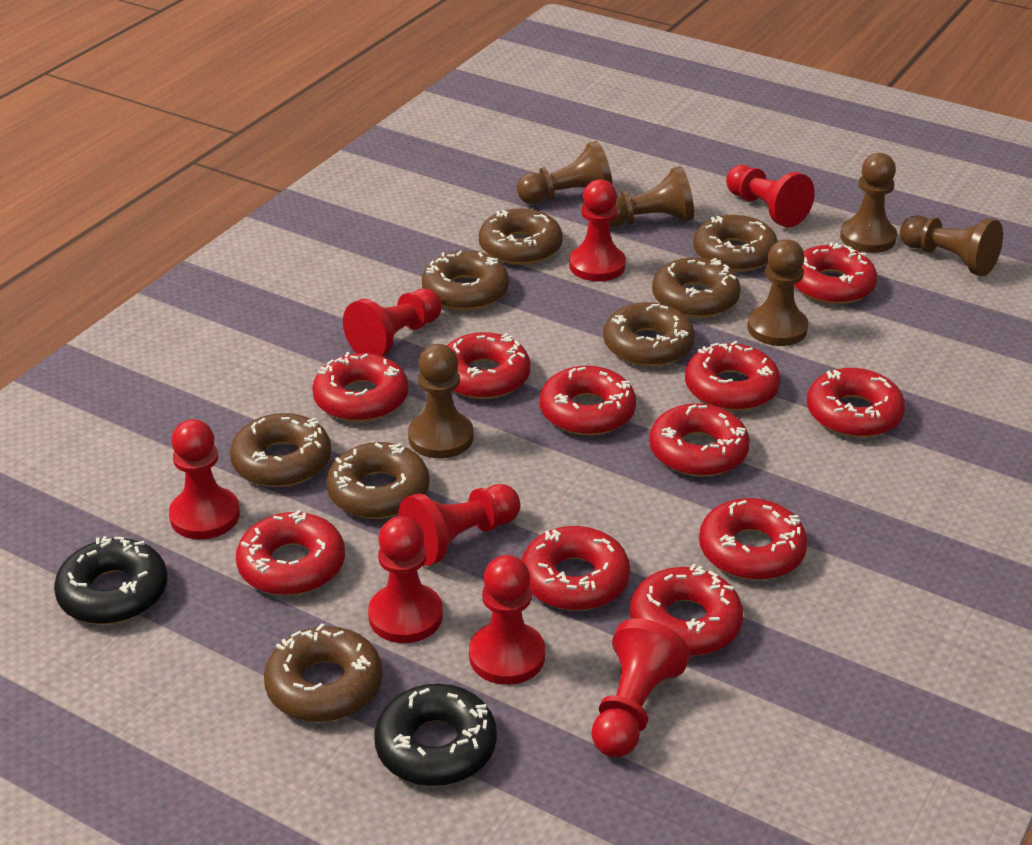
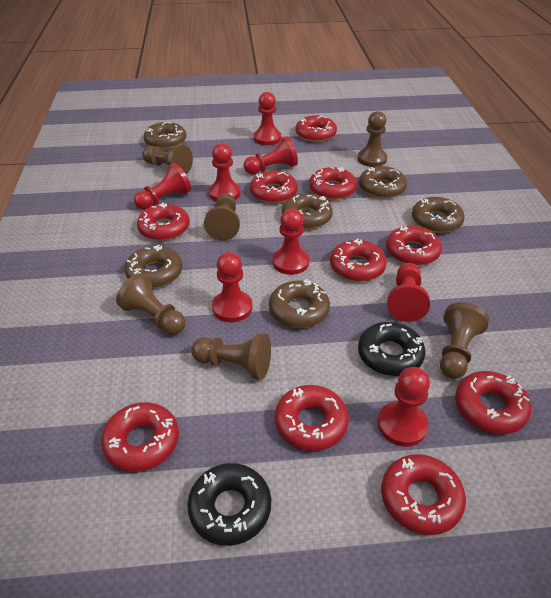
brown donut: [230,413,331,487] [264,623,382,722] [326,442,430,519] [422,251,509,311] [479,208,563,265] [603,302,695,367] [652,258,741,318] [693,215,778,272] = 8 -> [124,244,183,288] [144,122,186,149] [269,279,330,328] [282,193,333,229] [359,166,407,199] [412,197,465,233] = 6
red donut: [236,510,345,595] [312,352,409,422] [447,332,530,399] [521,526,630,611] [540,366,636,435] [630,564,743,656] [649,403,750,477] [685,341,780,411] [699,498,808,580] [794,242,877,304] [807,368,905,438] = 11 -> [101,402,179,472] [137,203,190,241] [250,170,298,203] [275,385,349,451] [295,115,337,142] [309,167,357,200] [330,239,387,282] [381,454,466,535] [386,226,442,266] [455,371,531,434] = 10

